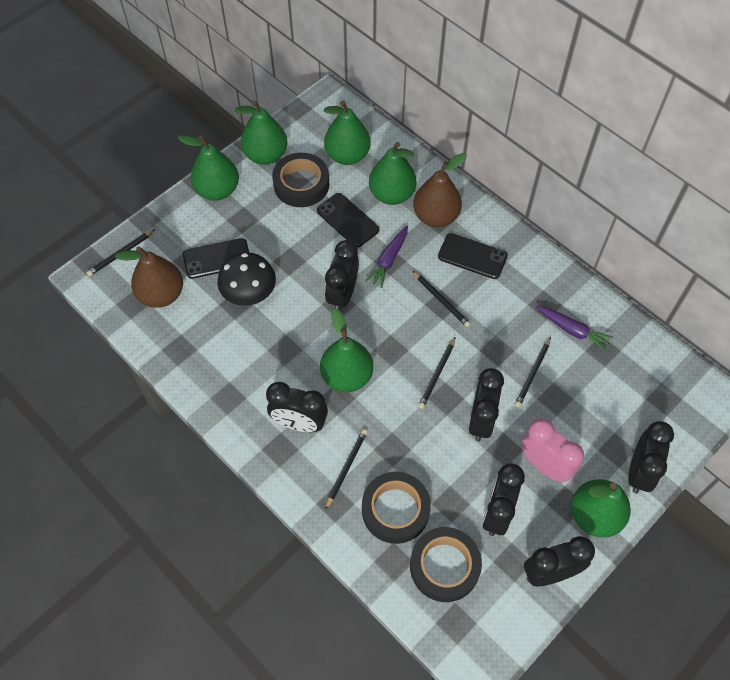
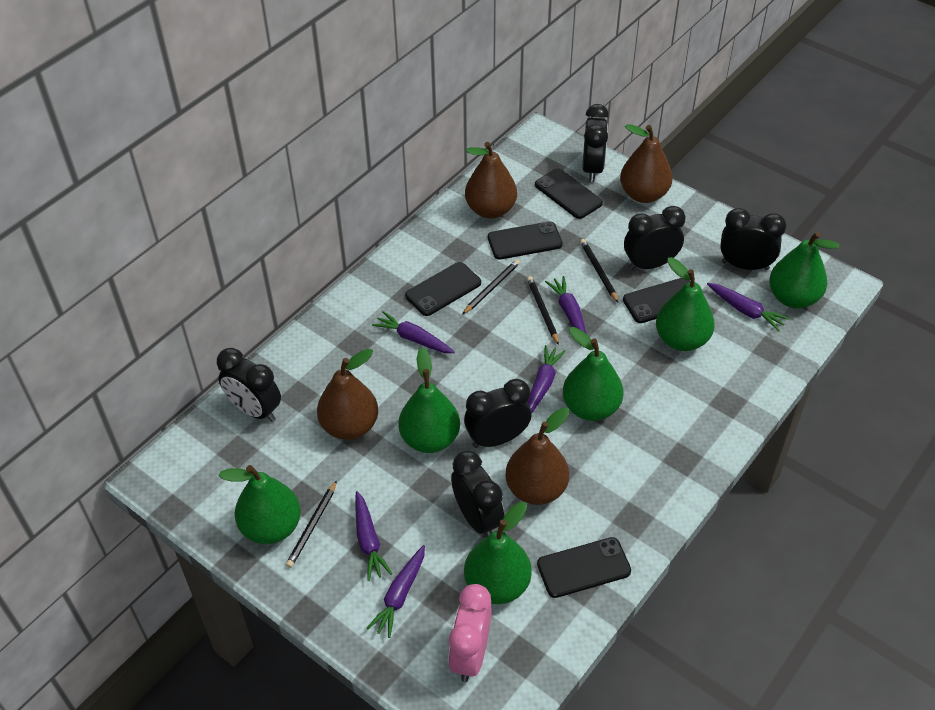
black mushroom: [217,252,276,306] = 1 -> none = 0
black pencil: [86,229,155,276] [325,429,368,510] [413,271,471,327] [418,337,455,409] [515,337,551,408] = 5 -> [286,480,337,568] [462,259,520,315] [527,276,559,345] [580,239,618,302] = 4
black phone: [183,238,249,279] [317,193,379,247] [438,233,508,279] = 3 -> [405,262,481,316] [488,221,562,260] [535,168,603,219] [537,537,631,598] [623,278,690,323] = 5
black tape: [272,153,329,207] [362,472,431,544] [410,527,482,602] = 3 -> none = 0
brown pear: [115,246,183,308] [413,153,467,227] = 2 -> [317,349,378,440] [465,142,517,219] [505,407,569,505] [620,124,673,203] = 4
purple carrot: [365,226,408,288] [535,306,613,352] = 2 -> [355,491,392,581] [367,545,425,638] [372,311,455,353] [527,345,566,414] [545,276,587,334] [707,283,790,332] = 6

